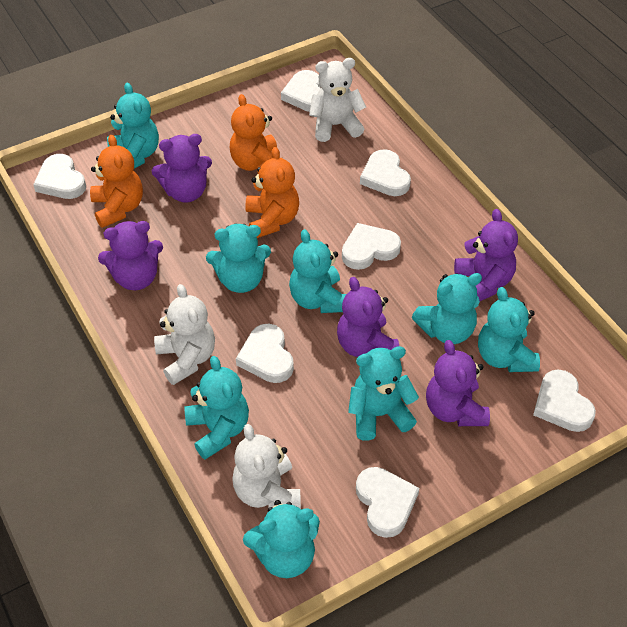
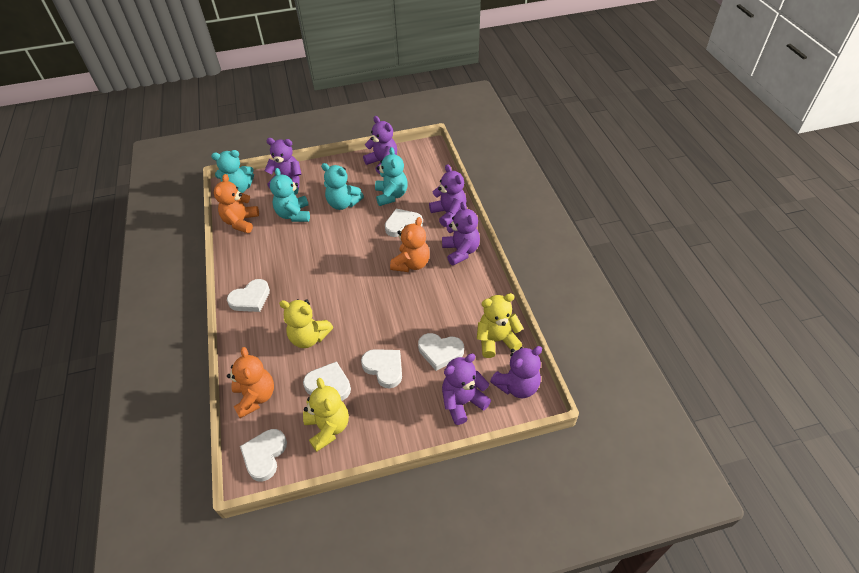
purple teddy bear: [98,221,163,290] [152,134,212,203] [337,277,399,357] [426,340,490,426] [454,209,518,301] = 5 -> [265,138,301,191] [363,116,397,174] [429,164,466,227] [442,202,480,266] [442,353,491,425] [490,346,542,398] = 6
turquoise teddy bear: [107,83,159,169] [184,356,249,459] [206,223,271,293] [243,500,320,578] [289,229,346,313] [348,346,419,441] [412,273,482,344] [478,287,540,372] = 8 -> [211,150,254,193] [270,168,310,222] [321,163,364,210] [375,147,408,206] = 4
white heart: [33,154,86,199] [236,324,294,383] [281,70,321,112] [342,223,401,270] [356,467,419,538] [360,149,411,196] [533,370,596,432] = 7 -> [227,279,270,312] [240,429,287,482] [303,361,351,401] [361,349,402,388] [385,209,423,237] [418,333,464,371] = 6
white teddy bear: [154,284,215,385] [232,424,301,509] [309,58,366,142] = 3 -> none = 0
yellow teddy bear: none = 0 -> [279,299,333,348] [303,378,349,452] [477,293,523,358] = 3

